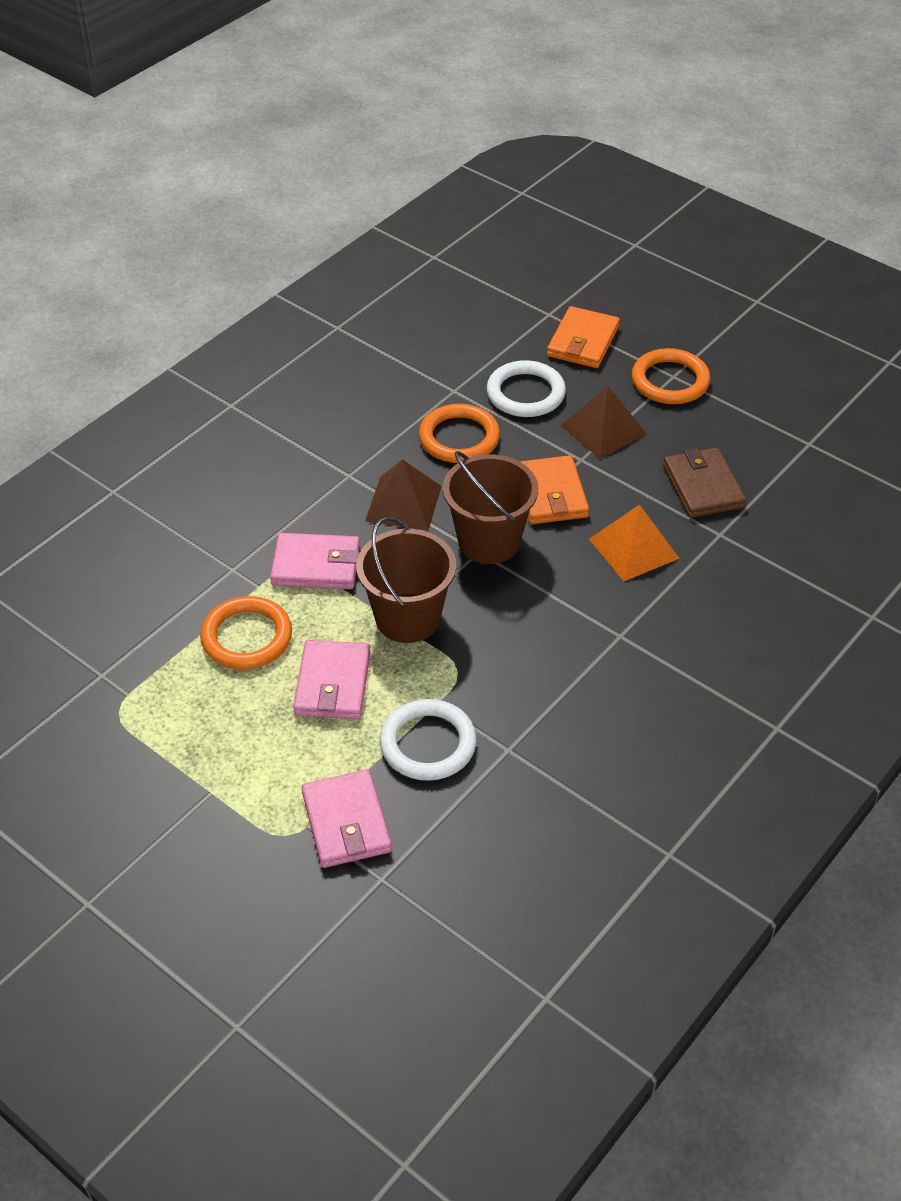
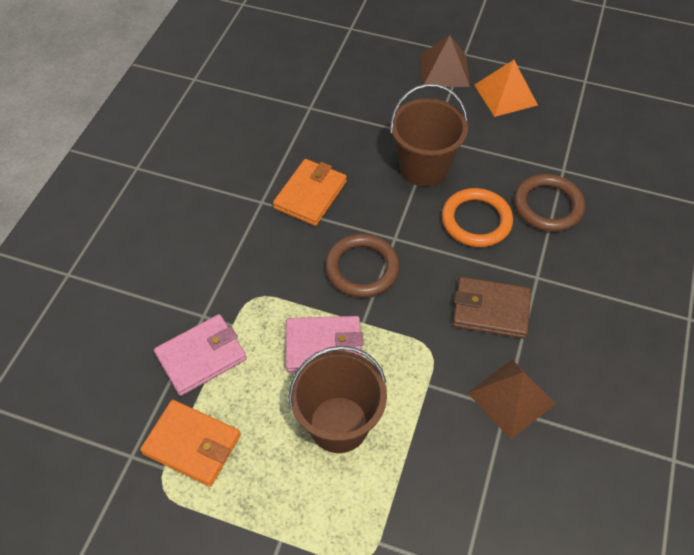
brown ring: none = 0 -> [325,234,400,298] [514,174,585,232] = 2
orange ring: [200,596,292,669] [419,404,500,463] [632,348,710,404] = 3 -> [442,188,513,247] = 1
pink wallet: [270,533,360,589] [293,640,370,720] [302,770,392,868] = 3 -> [154,314,247,396] [286,316,363,372] = 2
white ring: [380,699,477,781] [487,360,566,417] = 2 -> none = 0

